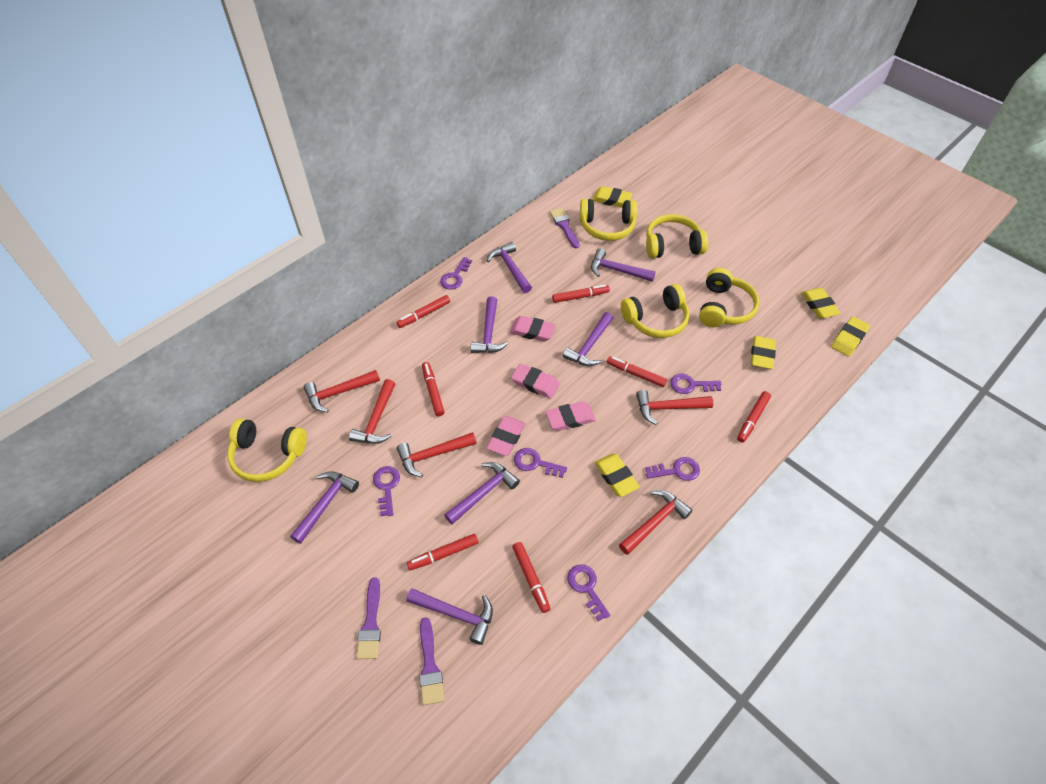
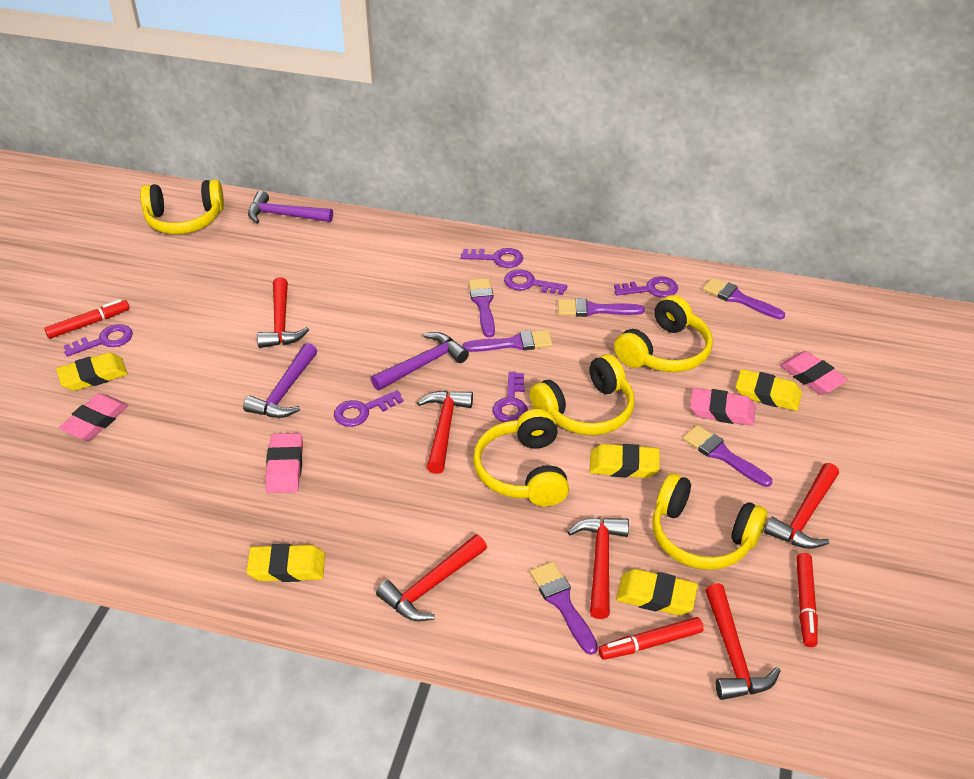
purple brush: [356,577,381,659] [419,617,444,705] [550,208,580,248] = 3 -> [462,330,553,352] [469,278,495,338] [530,562,598,655] [558,298,645,317] [683,425,772,487] [703,277,785,319] = 6
purple hammer: [290,471,359,544] [406,588,493,645] [444,462,520,524] [471,296,508,353] [487,242,532,293] [563,312,613,366] [591,248,656,282] = 7 -> [243,343,317,418] [248,191,333,224] [371,332,469,390] = 3
red hammer: [304,370,380,413] [349,379,395,444] [397,432,477,477] [619,490,692,555] [636,390,713,425] = 5 -> [257,277,309,348] [376,534,487,621] [417,390,473,474] [568,517,629,619] [705,583,781,700] [764,463,839,549] = 6
red marker: [396,295,450,328] [407,534,479,571] [422,362,444,416] [512,542,551,613] [552,285,610,303] [607,356,667,387] [737,391,771,443] = 7 -> [44,299,130,339] [598,617,704,660] [796,553,818,647] = 3

